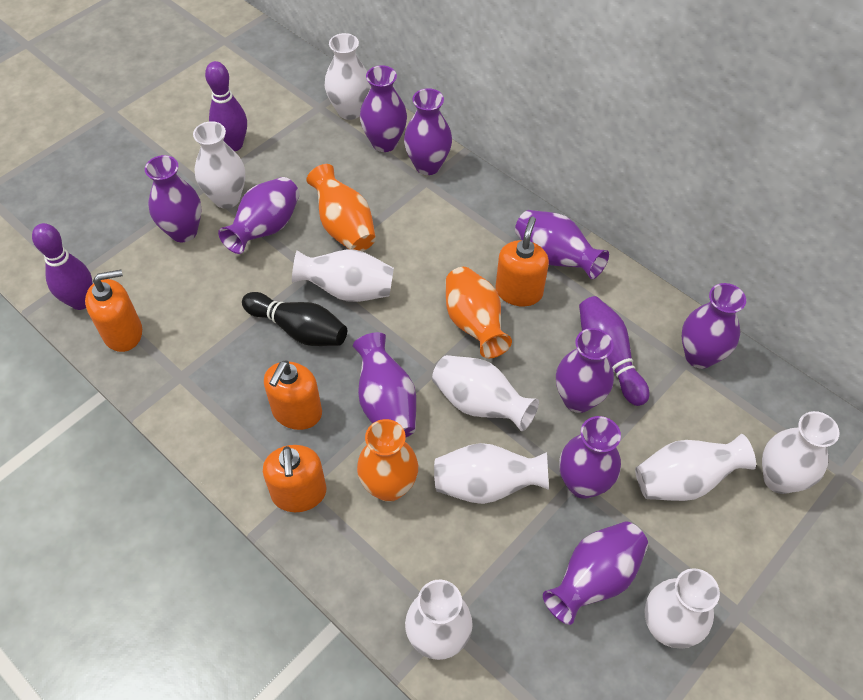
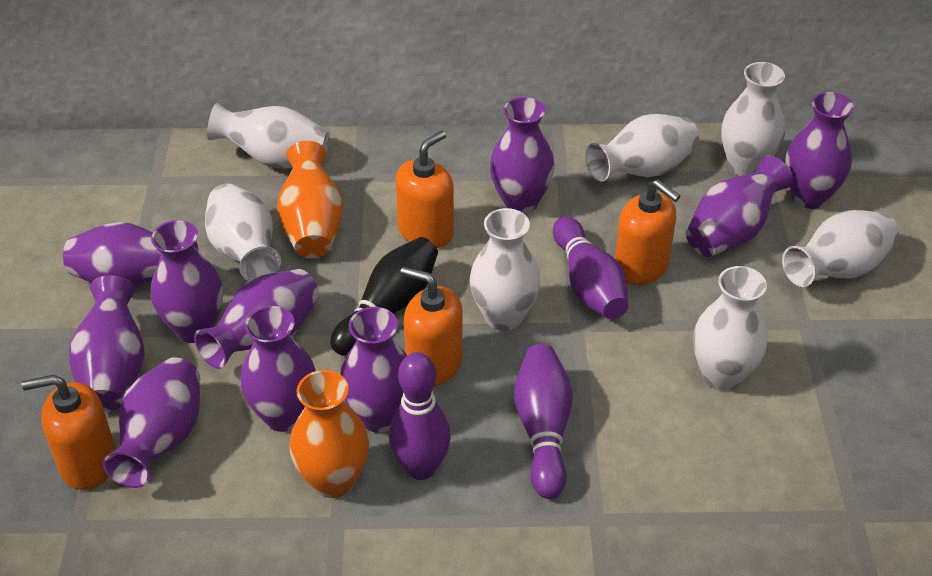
orange vase: [306,164,376,252] [357,419,418,502] [445,267,512,358] = 3 -> [277,141,343,258] [289,370,369,498] = 2
white vase: [193,121,245,209] [292,250,394,302] [325,33,371,120] [405,580,473,660] [432,355,539,431] [434,443,549,504] [635,434,756,501] [645,568,720,649] [762,411,840,494] = 9 -> [205,184,281,281] [207,103,329,169] [470,208,540,331] [585,114,699,181] [693,266,768,391] [721,62,785,176] [782,210,899,287] = 7

